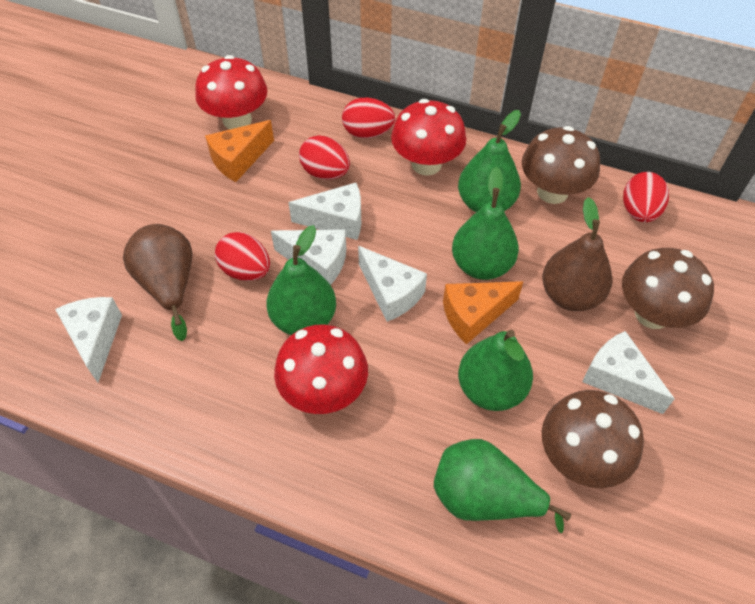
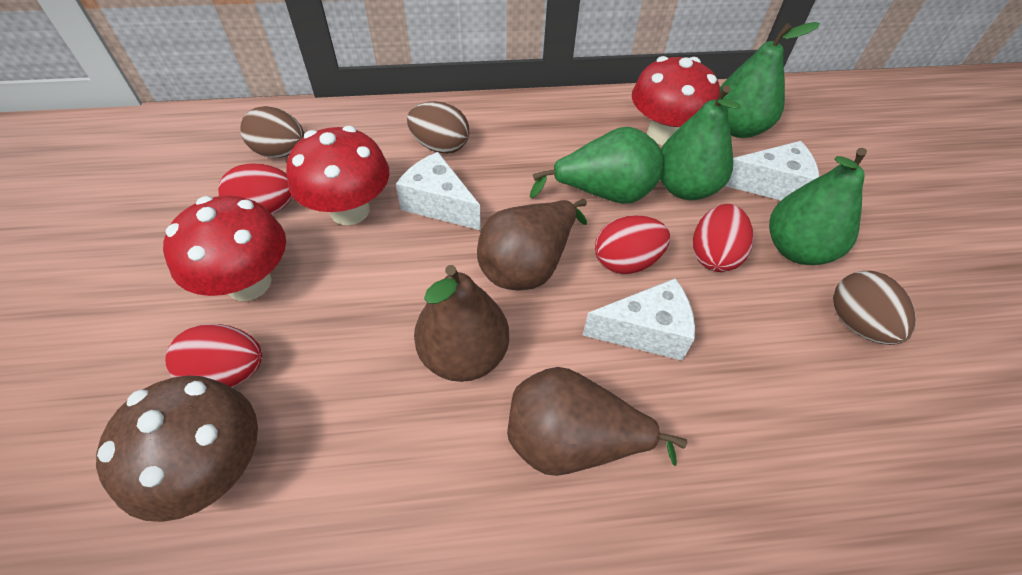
brown egg: none = 0 -> [240,106,304,158] [407,101,469,154] [833,271,916,345] = 3
brown mushroom: [522,126,600,204] [542,390,644,488] [622,248,714,329] = 3 -> [96,375,258,522] = 1
brown pear: [123,224,193,341] [542,197,612,311] = 2 -> [414,265,509,382] [477,199,587,290] [507,367,687,476] = 3
green pear: [266,225,336,335] [434,439,571,533] [452,167,519,280] [458,110,521,212] [458,330,533,411] = 5 -> [530,127,663,204] [660,85,741,200] [720,22,820,138] [769,148,867,265] = 4
orange cheese: [205,120,274,182] [443,281,523,344] = 2 -> none = 0
white cheese: [55,297,122,382] [271,229,346,285] [288,183,361,240] [358,246,427,322] [582,331,675,414] = 5 -> [396,152,481,230] [583,278,695,360] [725,141,819,200] = 3

